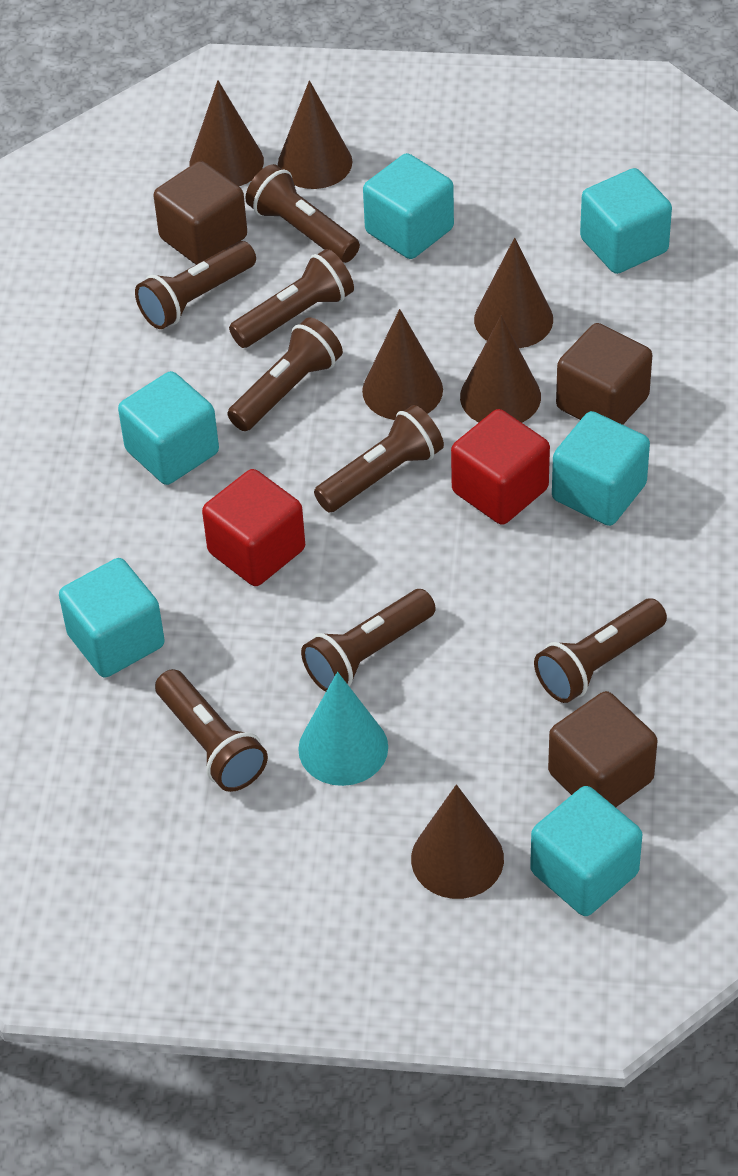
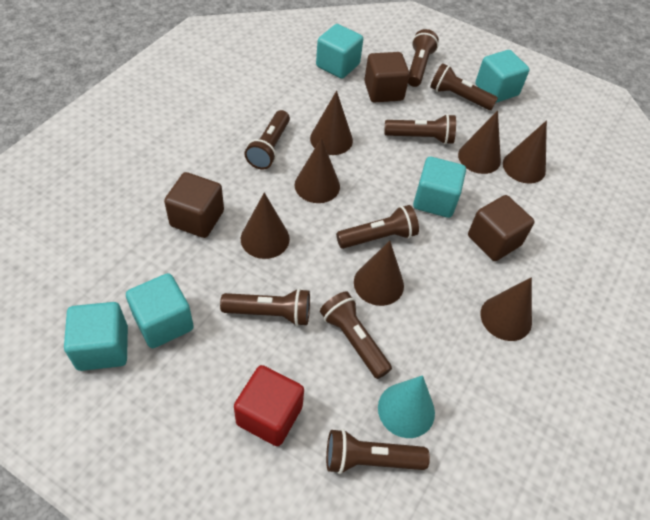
brown cone: [189,80,264,186] [278,80,353,189] [362,309,443,420] [411,784,504,899] [460,316,541,423] [474,238,553,348] = 6 -> [241,193,290,259] [295,138,340,203] [310,91,353,155] [354,241,404,306] [458,111,501,174] [481,277,532,341] [503,120,547,184] = 7
red cube: [202,469,305,586] [451,409,550,525] = 2 -> [234,365,304,446] = 1
turquoise cube: [59,558,165,678] [118,371,219,485] [363,153,454,259] [530,786,642,916] [552,411,650,526] [580,168,672,274] = 6 -> [64,302,128,371] [126,273,194,348] [316,24,363,79] [413,157,466,218] [475,50,530,103] = 5

